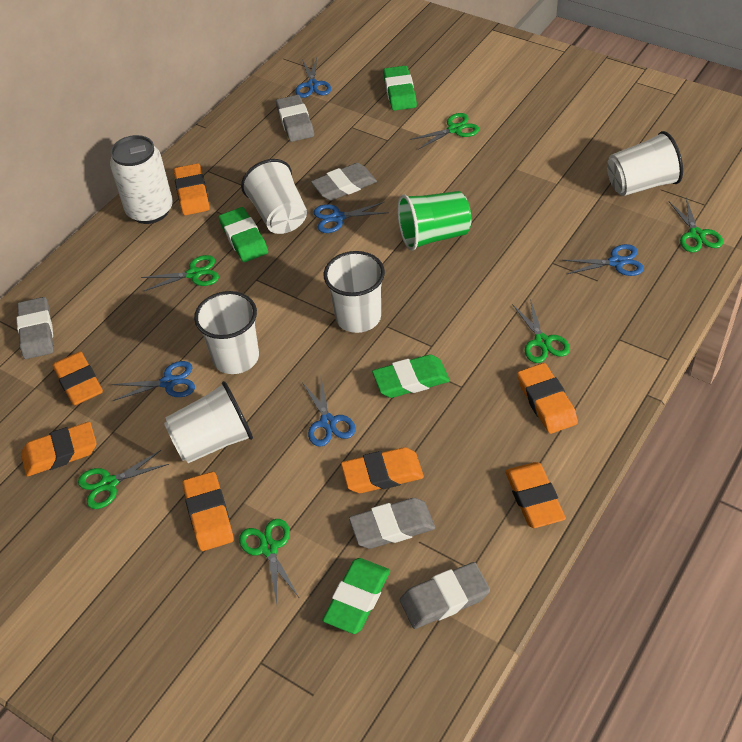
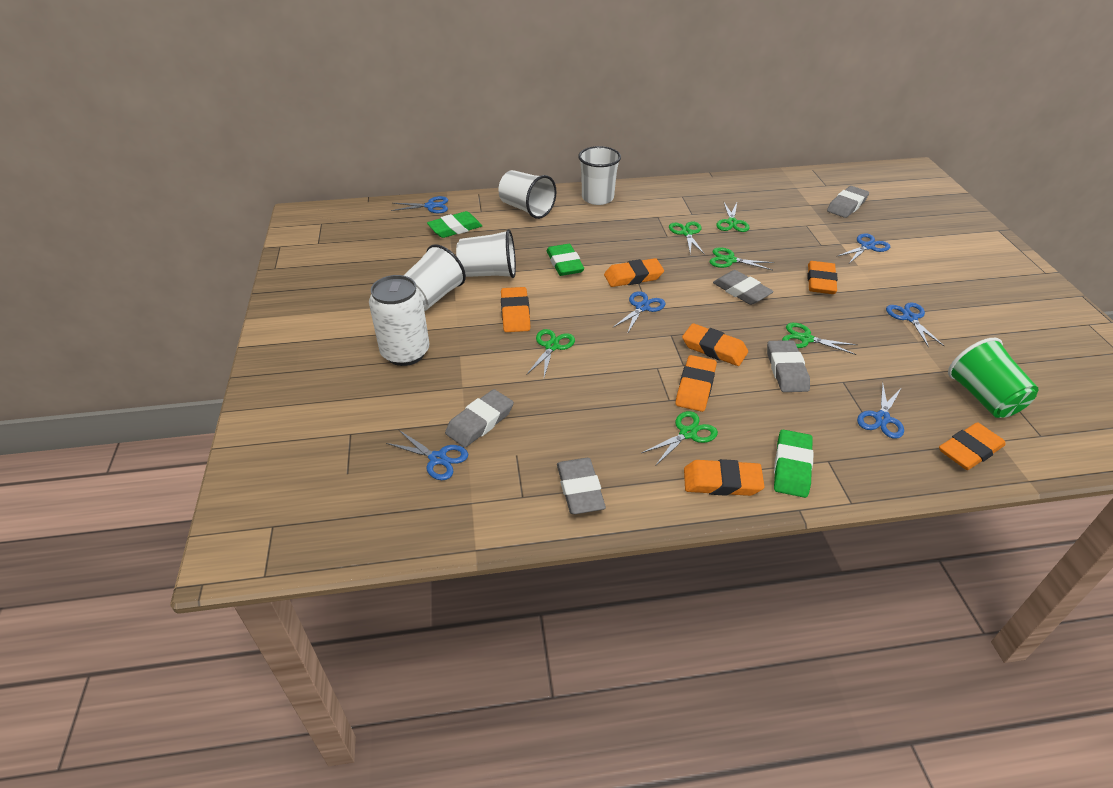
blue scissors: [111,361,195,401] [295,58,331,98] [302,378,355,447] [313,202,389,233] [562,244,644,276] = 5 -> [386,430,468,480] [391,196,448,213] [612,291,666,334] [836,233,890,263] [857,382,904,439] [886,302,944,348] = 6
green eraser: [219,207,268,262] [322,558,390,634] [372,354,450,398] [383,66,417,111] = 4 -> [427,211,482,238] [546,244,584,276] [774,430,814,498] = 3
white cup: [164,381,253,463] [194,291,259,374] [241,159,307,234] [323,251,385,333] [607,131,683,196] = 5 -> [403,244,466,311] [456,229,516,278] [498,170,556,219] [578,146,621,205] = 4

